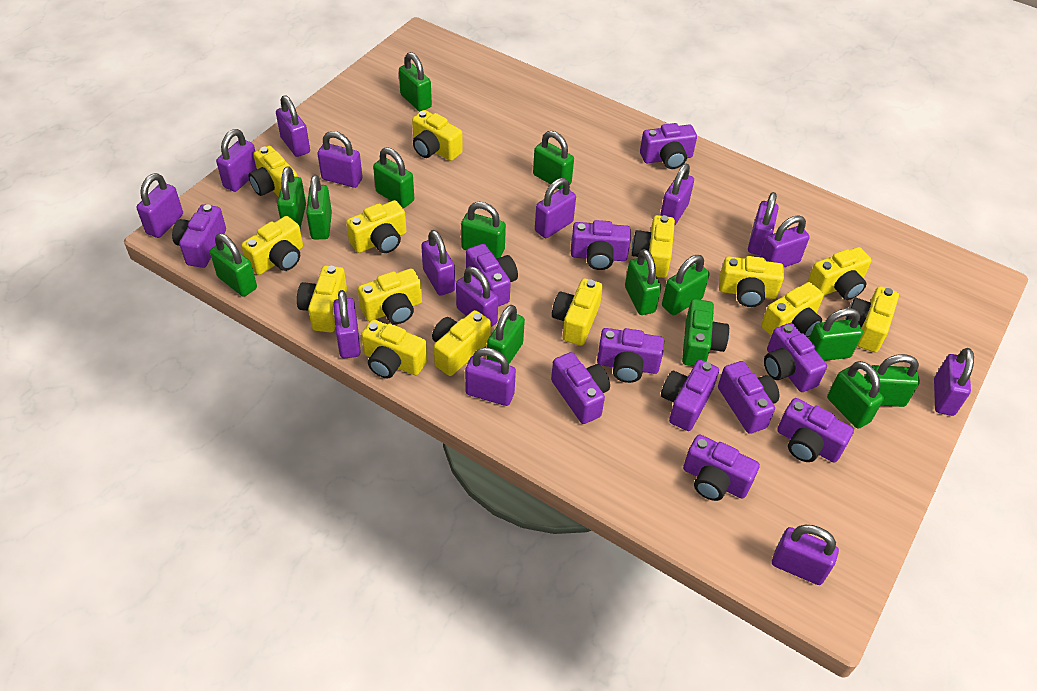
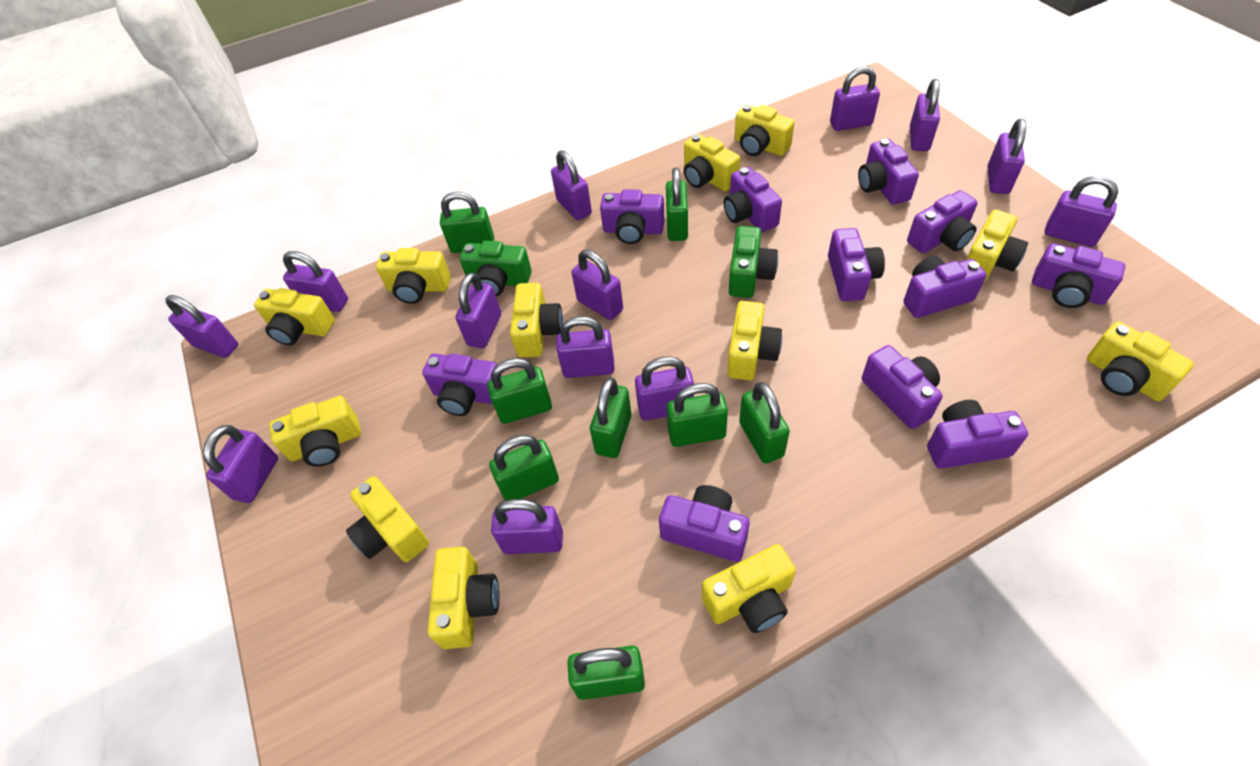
green camera: [682,299,729,366] = 1 -> [460,241,532,296] [729,226,778,298] = 2
green padlock: [210,233,257,297] [277,166,306,228] [306,175,332,239] [373,147,414,208] [399,52,432,111] [461,202,506,259] [487,305,525,364] [533,131,574,190] [625,249,661,315] [662,255,710,315] [809,308,863,361] [827,361,884,429] [865,354,920,407] = 13 -> [440,192,494,253] [488,358,552,424] [489,435,559,501] [567,646,645,700] [590,378,631,458] [666,168,688,241] [667,383,728,447] [739,382,790,463] = 8
purple padlock: [136,173,183,238] [216,129,257,192] [276,95,310,157] [318,131,363,188] [333,290,361,358] [421,230,455,296] [456,266,498,327] [465,348,516,406] [535,178,576,238] [660,164,694,226] [748,192,779,255] [760,216,810,267] [772,525,839,585] [934,348,974,416] = 14 -> [165,295,238,358] [203,425,278,503] [283,251,348,312] [455,273,501,348] [491,499,563,554] [551,150,592,220] [556,316,615,378] [572,250,623,320] [635,356,694,421] [830,66,880,131] [910,79,940,151] [988,119,1026,194] [1045,176,1118,247] = 13
yellow camera: [241,216,303,275] [248,146,298,197] [297,265,347,332] [346,200,407,253] [358,268,422,324] [361,319,427,378] [412,110,463,161] [432,310,491,376] [552,278,603,346] [632,215,675,278] [719,256,784,307] [761,282,824,337] [807,247,872,300] [845,286,899,353] = 14 -> [254,288,335,346] [269,396,361,466] [346,476,429,562] [376,248,451,304] [428,547,499,649] [510,283,563,357] [684,134,740,191] [702,544,796,633] [727,301,782,381] [735,104,795,156] [966,210,1028,282] [1087,322,1194,401] = 12

